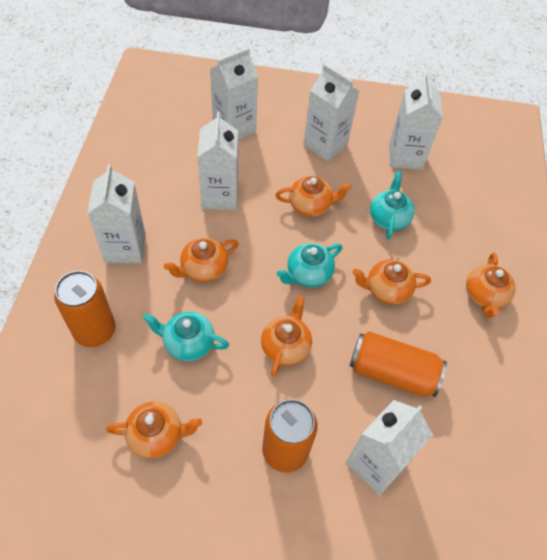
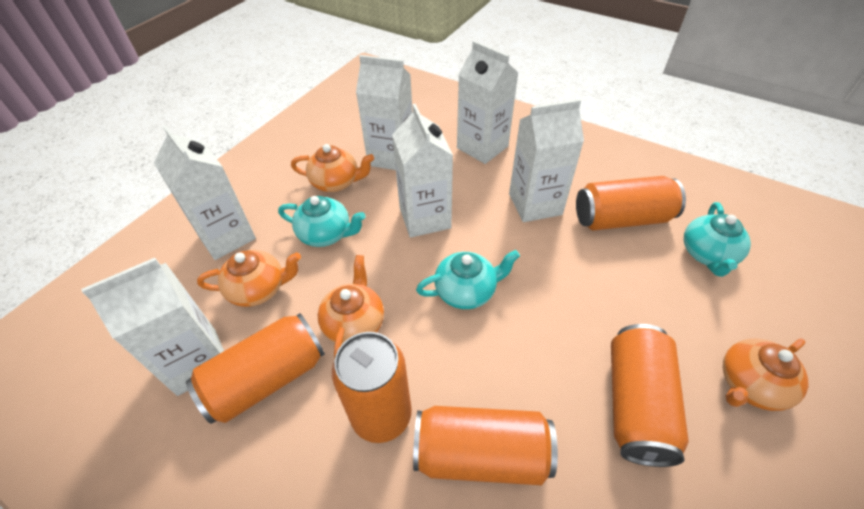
orange can: [54,271,116,347] [262,399,317,473] [349,331,447,397] = 3 -> [186,313,325,424] [332,332,412,443] [413,406,558,485] [576,176,686,231] [611,324,689,467] = 5
orange teapot: [106,401,202,459] [164,238,239,282] [261,295,312,377] [275,176,352,217] [352,259,431,304] [466,252,516,318] = 6 -> [197,250,301,307] [291,144,374,192] [318,255,384,358] [723,338,809,411] = 4

